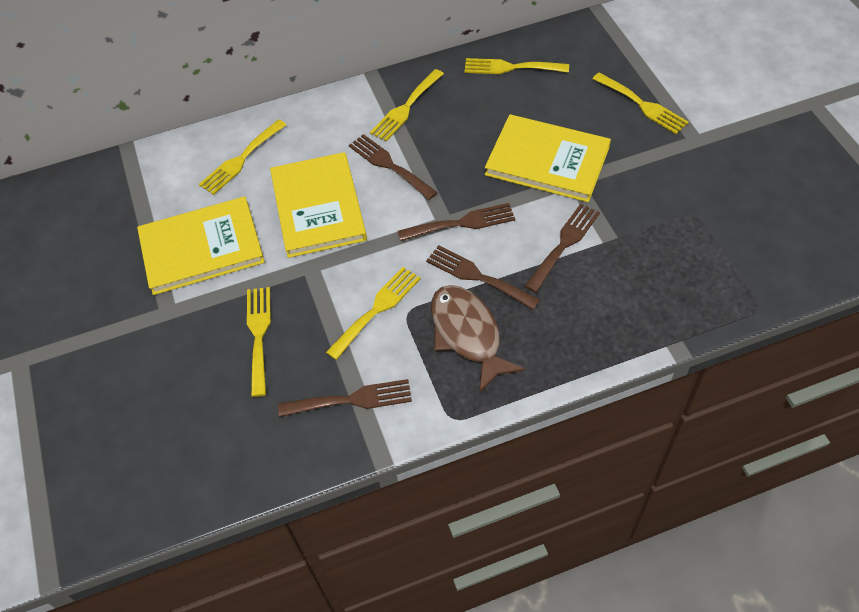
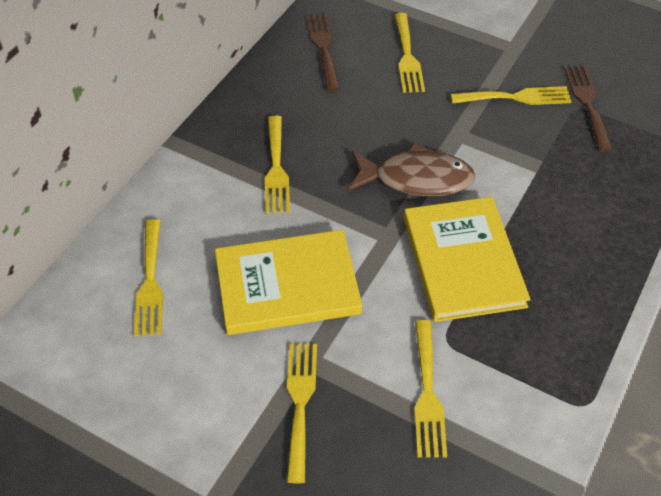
brown fork: [278,379,412,417] [349,134,438,200] [398,203,515,241] [426,245,540,310] [525,204,600,293] = 5 -> [307,13,340,91] [564,66,613,152] = 2
yellow book: [137,196,265,295] [270,152,367,258] [485,114,611,202] = 3 -> [215,230,362,335] [404,197,531,322] = 2

